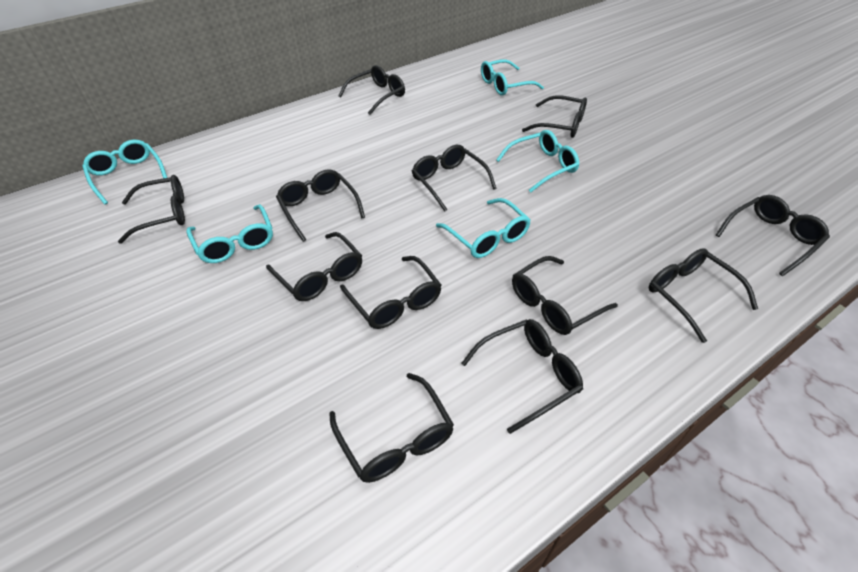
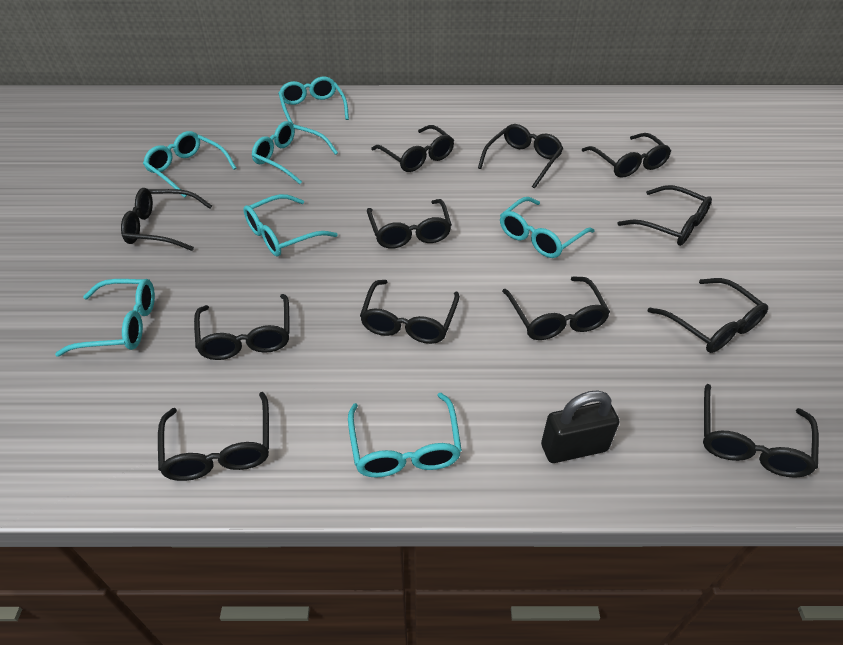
black padlock: none = 0 -> [541,390,619,463] = 1
turquoise glasses: [82,140,167,205] [186,204,273,263] [436,198,531,258] [481,59,544,96] [496,130,579,192] = 5 -> [55,279,155,357] [143,131,236,198] [243,194,338,257] [252,121,338,184] [278,77,349,124] [348,393,462,477] [500,197,594,258] = 7

